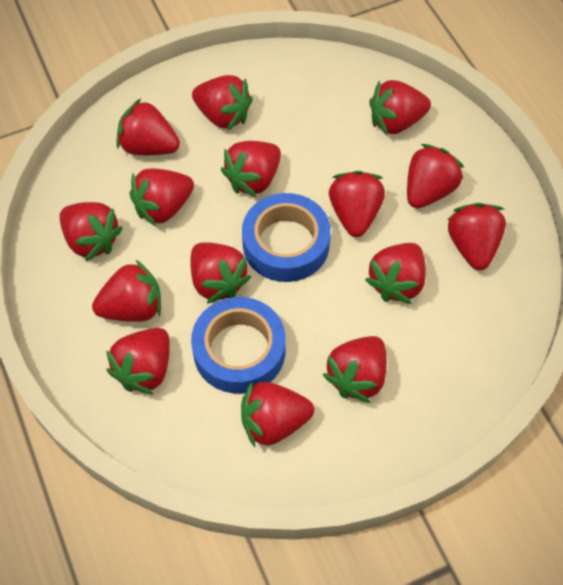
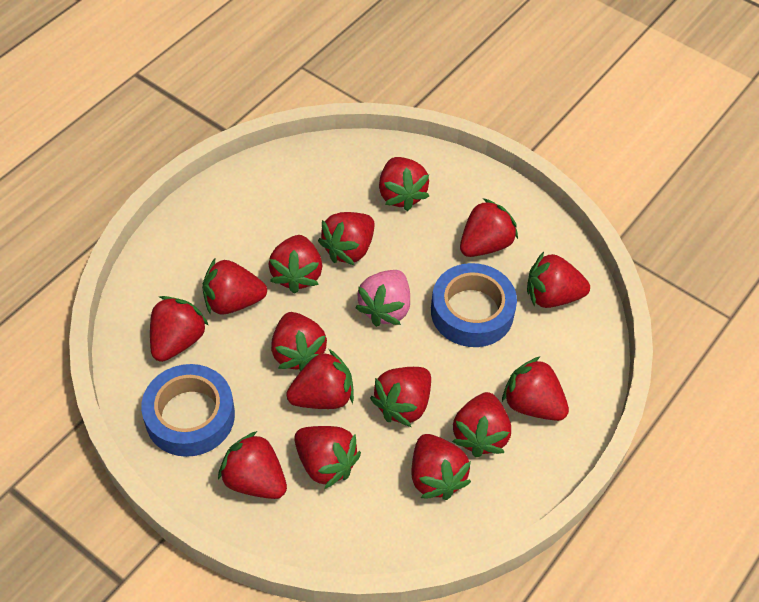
pink strawberry: none = 0 -> [355,270,410,327] = 1

